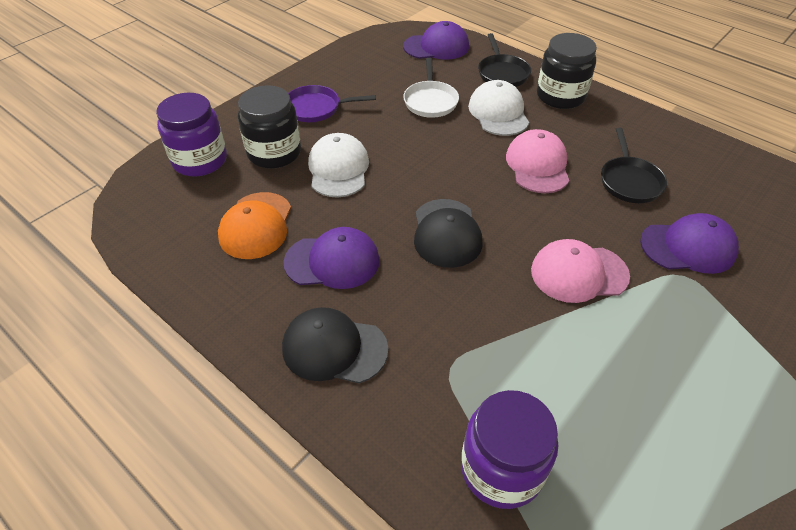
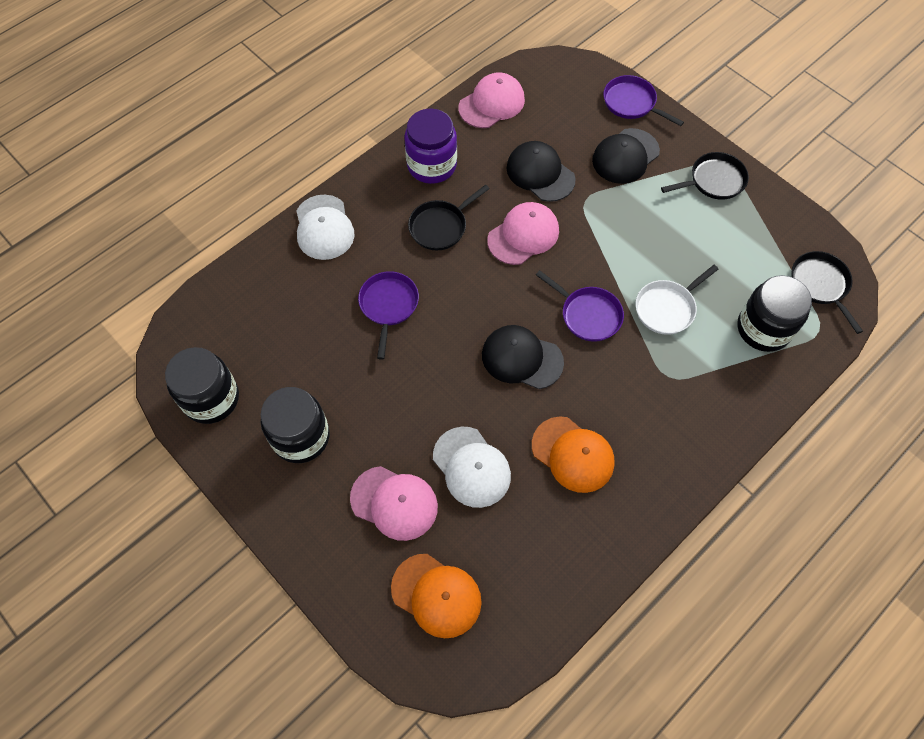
black cap: [282,307,388,383] [414,199,483,268] = 2 -> [482,325,564,389] [506,141,576,202] [592,128,660,184] = 3
black jar: [238,85,301,169] [537,33,597,109] = 2 -> [165,347,239,424] [261,387,330,463] [737,275,812,352] = 3
black pan: [478,33,531,87] [601,128,667,203] = 2 -> [408,185,489,250] [661,152,749,200] [791,251,863,334] = 3
orange cap: [218,192,291,259] = 1 -> [391,554,482,638] [532,416,615,493] = 2
pink cap: [506,129,569,193] [531,239,630,303] = 2 -> [350,466,438,541] [459,72,525,128] [487,202,559,265] = 3
purple cap: [284,227,380,289] [403,21,469,60] [640,213,739,274] = 3 -> none = 0
purple jar: [156,93,227,177] [461,390,558,509] = 2 -> [404,108,457,184] = 1
purple pan: [288,85,376,122] = 1 -> [358,271,419,359] [536,270,624,342] [603,75,684,126] = 3

